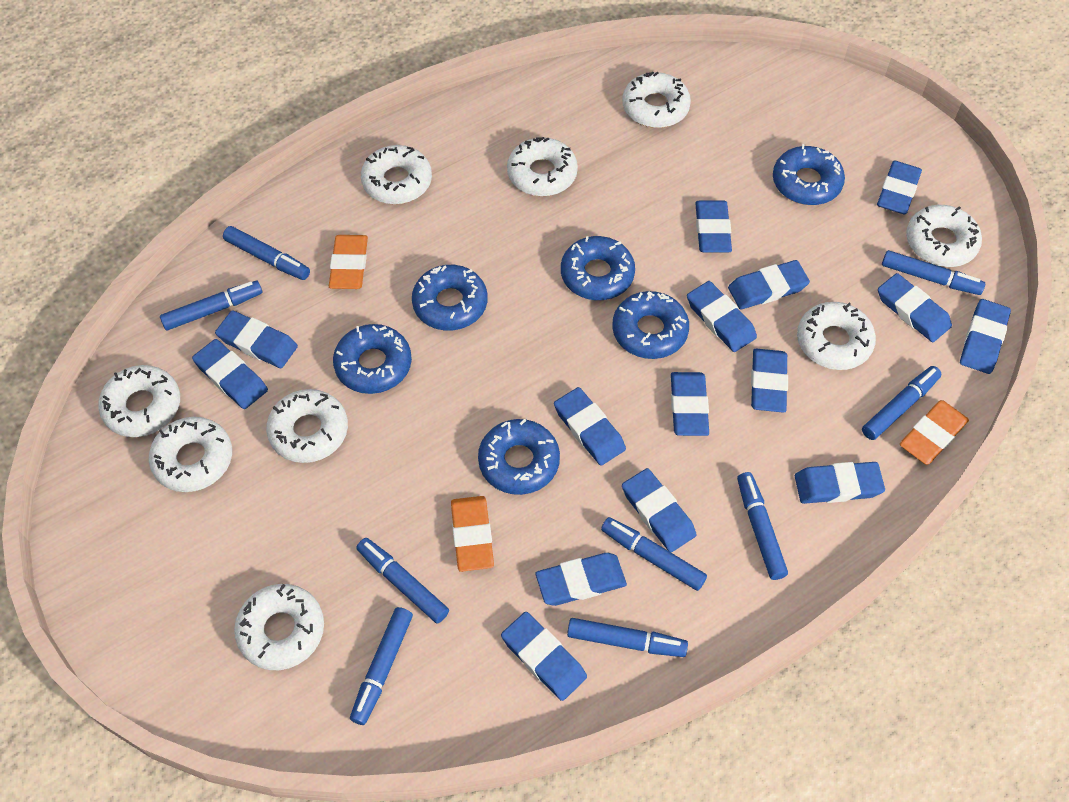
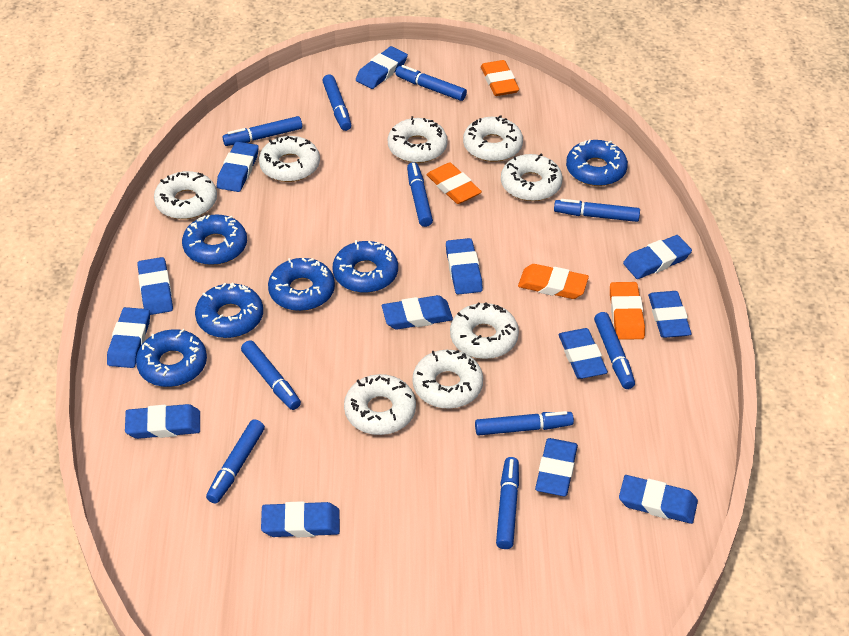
blue eraser: [192,339,268,409] [215,310,298,368] [501,612,587,701] [535,553,627,606] [554,387,626,466] [622,468,697,552] [671,372,709,436] [687,281,757,352] [695,201,732,252] [728,260,810,310] [751,348,788,413] [795,462,885,504] [877,161,922,214] [878,273,952,342] [960,299,1011,374] = 15 -> [107,307,150,368] [125,404,200,439] [137,257,173,315] [217,142,259,192] [261,501,340,537] [356,46,408,89] [382,295,453,330] [446,238,483,295] [535,438,578,496] [559,328,608,379] [619,475,698,524] [623,235,692,279] [648,291,692,338] = 13
blue marker: [160,281,262,330] [223,226,310,280] [350,607,413,725] [356,538,449,623] [567,618,688,657] [601,517,707,591] [737,472,788,580] [862,366,942,440] [882,250,985,295] = 9 -> [206,419,265,504] [222,116,302,146] [241,340,301,410] [322,75,351,131] [395,65,467,101] [407,162,433,227] [475,411,574,436] [496,457,519,549] [554,199,640,222] [594,312,635,389] = 10
orange eraser: [329,235,368,289] [451,496,494,572] [900,400,969,465] = 3 -> [426,162,482,204] [481,60,519,96] [518,264,589,299] [610,282,645,340] = 4
white donut: [98,365,180,437] [149,417,232,492] [234,584,324,670] [266,389,348,463] [361,145,432,204] [507,137,578,196] [622,72,691,128] [797,302,876,370] [906,205,982,267] = 9 -> [154,171,217,219] [259,136,320,182] [344,374,416,435] [388,116,448,163] [412,350,483,409] [450,302,519,359] [463,115,523,162] [501,154,563,201] = 8

